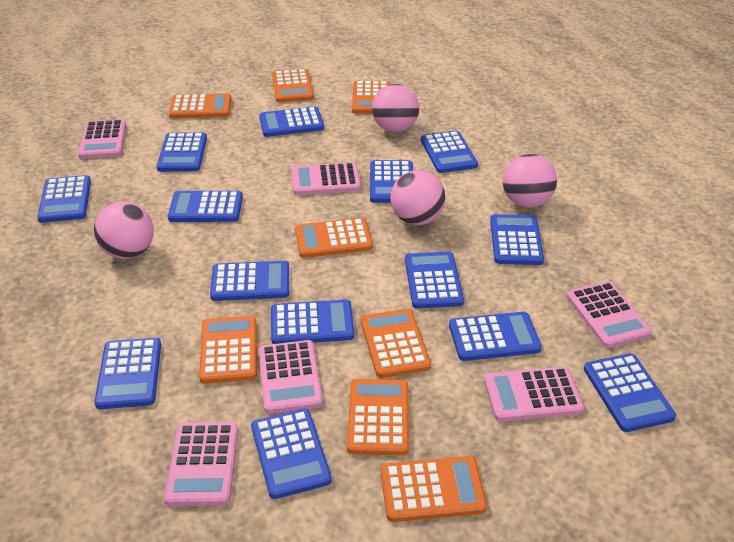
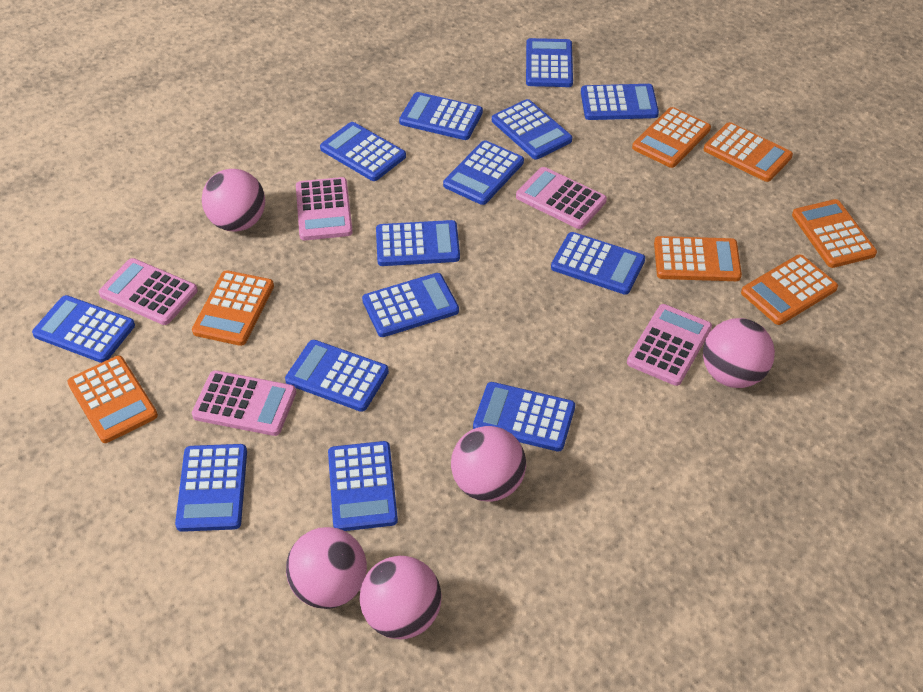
orange calculator: [169,93,231,118] [199,316,257,384] [272,69,314,102] [295,218,373,258] [347,379,409,455] [352,81,390,114] [361,309,431,378] [380,456,487,522] = 8 -> [67,356,158,443] [192,270,274,346] [632,107,711,168] [654,236,742,281] [704,122,793,182] [741,255,838,325] [792,199,877,268] = 7
pink ball: [94,201,154,259] [372,84,419,132] [390,170,446,225] [503,154,557,208] = 4 -> [202,169,265,232] [286,527,367,609] [359,556,441,639] [451,426,526,502] [703,318,775,388] = 5
pink calculator: [78,119,126,159] [164,422,238,506] [258,340,323,414] [292,163,361,195] [484,367,584,422] [567,281,652,348] = 6 -> [99,258,198,325] [192,370,296,436] [296,177,353,240] [516,167,607,229] [627,304,712,386] = 5

